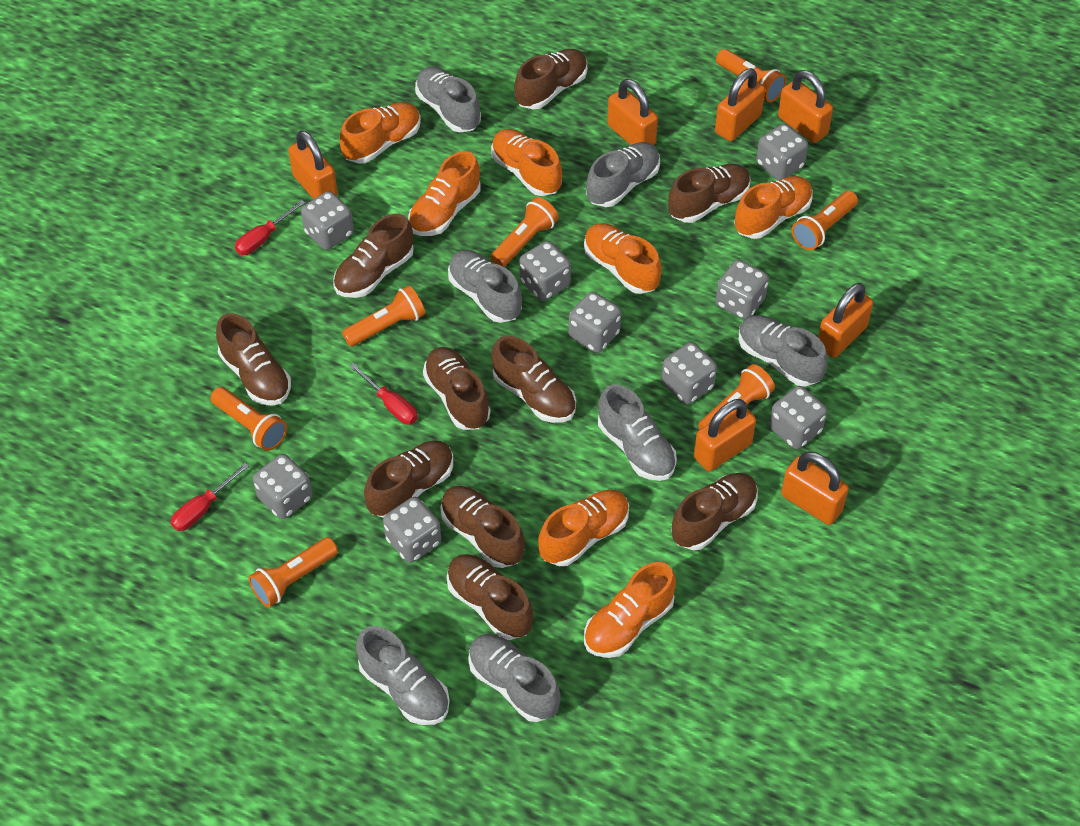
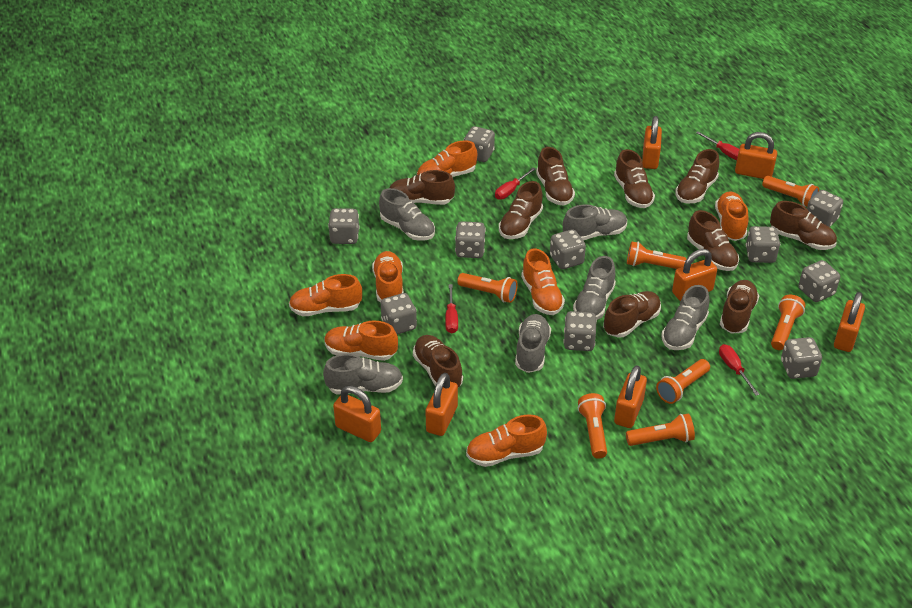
grey dice: [253,454,312,519] [301,191,354,250] [383,497,441,563] [519,241,571,301] [568,292,621,353] [662,342,717,404] [716,260,769,319] [756,124,808,181] [769,386,827,449] = 9 -> [328,208,360,244] [381,293,417,334] [455,221,486,258] [464,126,495,162] [550,229,586,269] [563,311,597,351] [746,226,780,263] [781,337,822,379] [798,260,840,302] [807,190,843,227] = 10
grey shoe: [356,626,450,725] [415,67,481,132] [448,250,522,323] [468,634,561,722] [586,142,660,207] [598,384,677,481] [739,315,828,387] = 7 -> [323,354,403,395] [379,188,435,241] [515,314,551,373] [563,205,627,241] [573,256,616,320] [661,285,709,350] = 6
red screwdriver: [171,463,249,531] [235,200,305,255] [349,363,418,424] = 3 -> [445,284,458,333] [495,168,535,200] [696,131,739,160] [719,344,760,396] = 4

